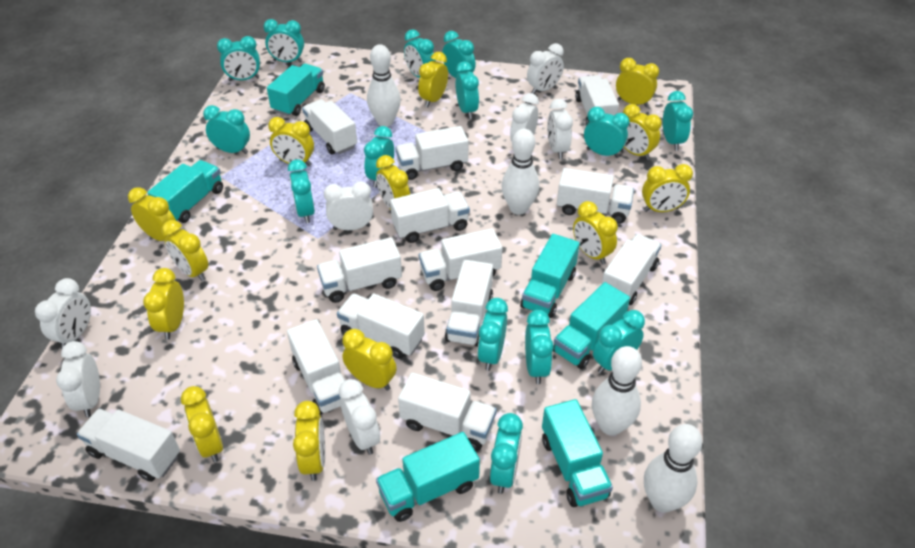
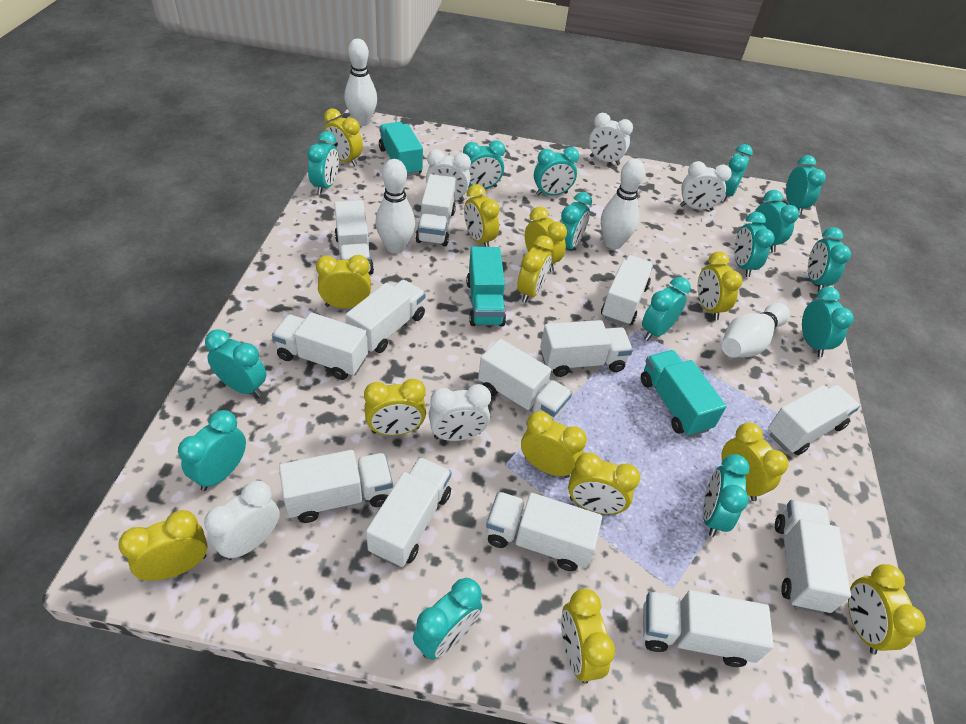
turquoise clock: [203,105,250,154] [217,36,260,81] [263,19,304,63] [288,159,315,223] [364,126,394,188] [404,29,436,78] [442,31,476,78] [456,61,479,119] [477,298,508,371] [490,413,523,493] [525,310,554,384] [584,107,630,158] [593,310,645,374] [663,91,693,151] = 14 -> [178,410,246,491] [205,329,266,397] [307,131,339,195] [413,578,482,660] [463,140,505,189] [534,147,579,196] [560,192,592,249] [642,277,691,341] [703,454,750,537] [721,144,753,201] [734,212,775,277] [752,190,799,252] [786,155,826,215] [802,287,854,357] [808,227,851,292] = 15
turquoise truck: [147,160,223,223] [267,64,325,116] [376,432,480,522] [520,234,580,318] [542,399,613,507] [553,282,630,369] = 6 -> [379,122,423,176] [466,247,506,327] [641,350,727,437] = 3
white clock: [35,278,91,349] [56,341,100,417] [324,181,373,230] [339,379,380,455] [510,93,539,142] [527,43,564,94] [547,99,573,159] = 7 -> [204,480,280,560] [426,149,471,201] [429,384,491,441] [589,113,633,165] [680,161,732,211] = 5

